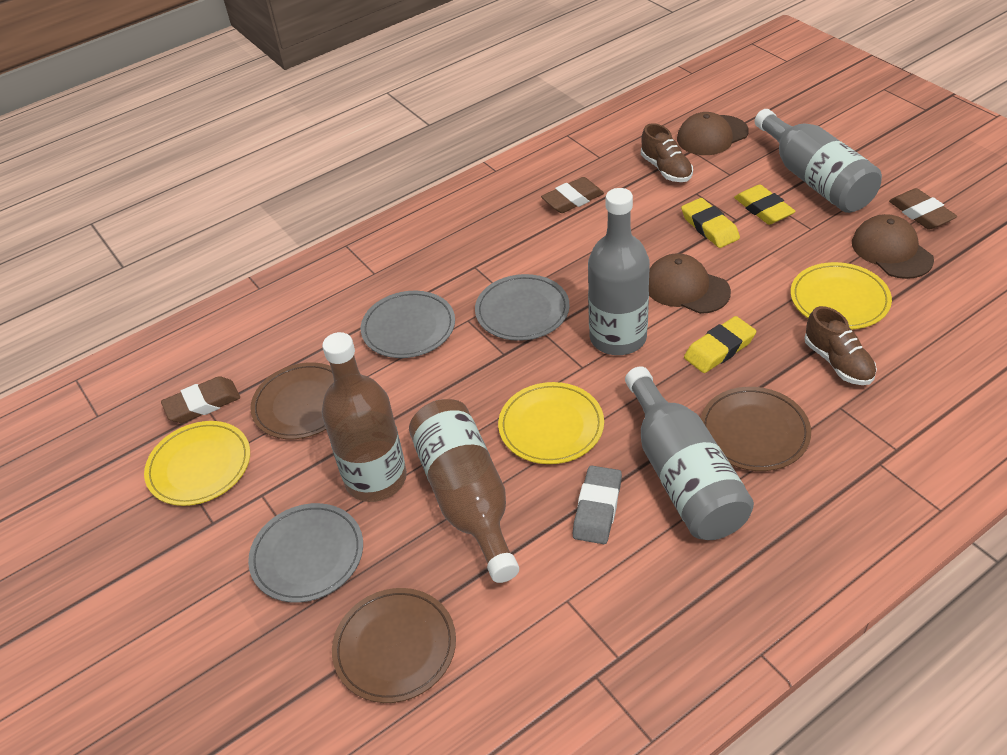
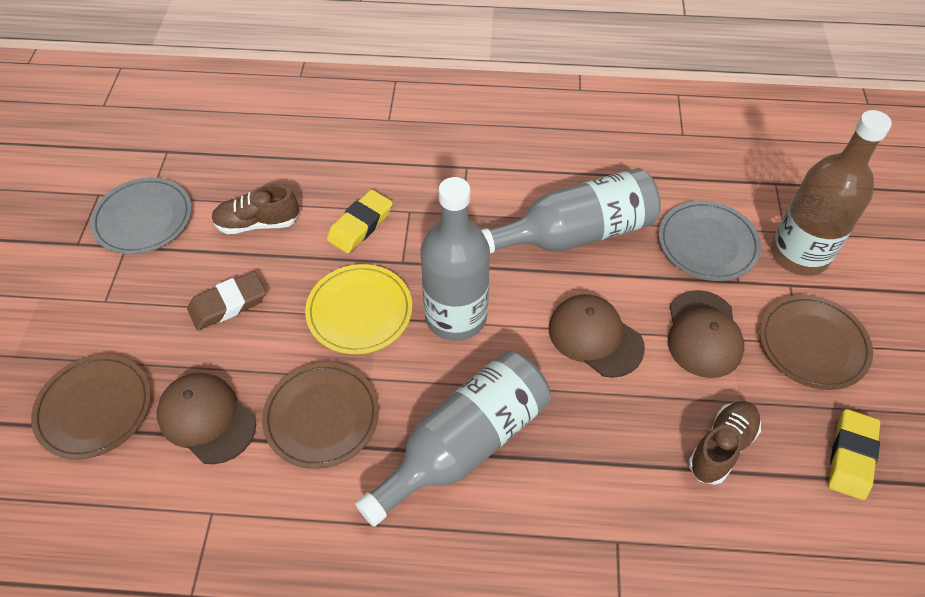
brown bottle: [322,332,407,502] [409,399,519,583] = 2 -> [771,110,892,276] = 1
brown eraser: [161,376,240,423] [541,177,604,213] [889,188,957,230] = 3 -> [187,271,266,331] = 1
grey eraser: [573,465,622,544] = 1 -> none = 0
grey plate: [248,503,363,603] [361,291,455,358] [475,274,570,341] = 3 -> [90,177,192,254] [659,201,761,281] = 2
yellow eraser: [681,198,740,248] [684,316,756,373] [734,184,796,225] = 3 -> [327,189,393,254] [828,409,880,500] = 2
yellow plate: [144,421,250,506] [498,382,604,464] [790,262,892,329] = 3 -> [305,264,412,354] = 1

